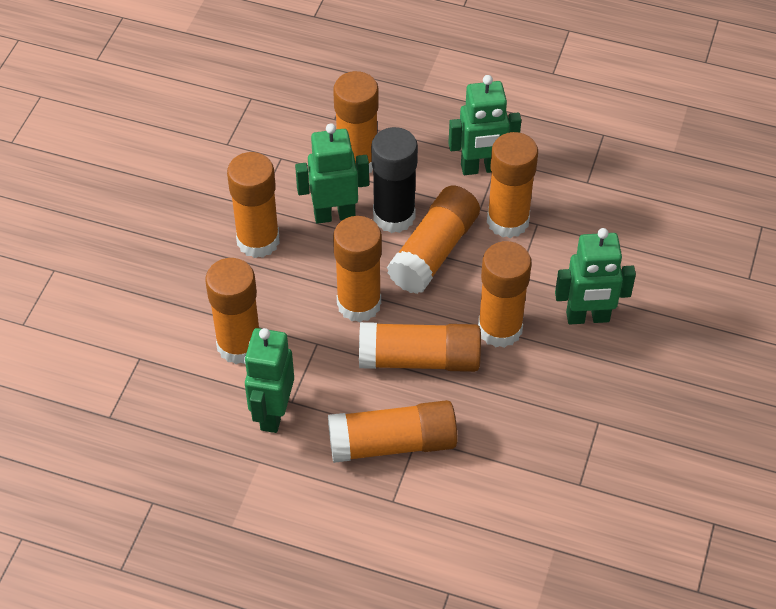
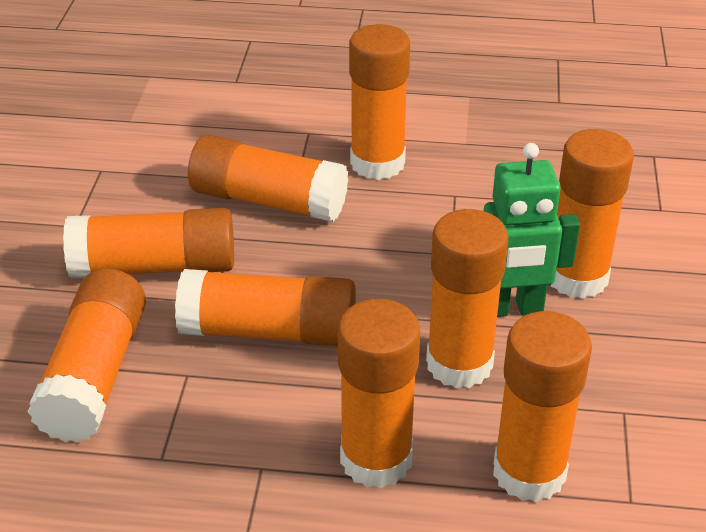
black glue stick: [371,127,418,233] = 1 -> none = 0
green robot: [244,328,294,433] [295,123,369,224] [448,75,521,175] [555,228,636,324] = 4 -> [484,143,580,317] = 1

